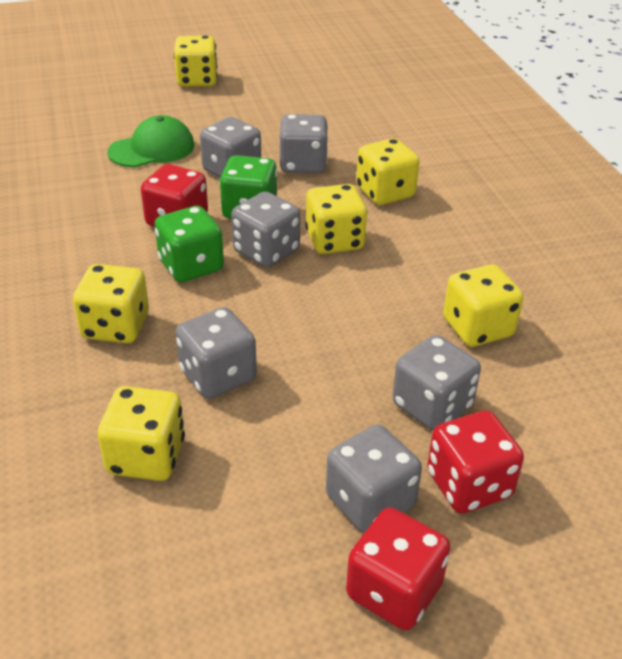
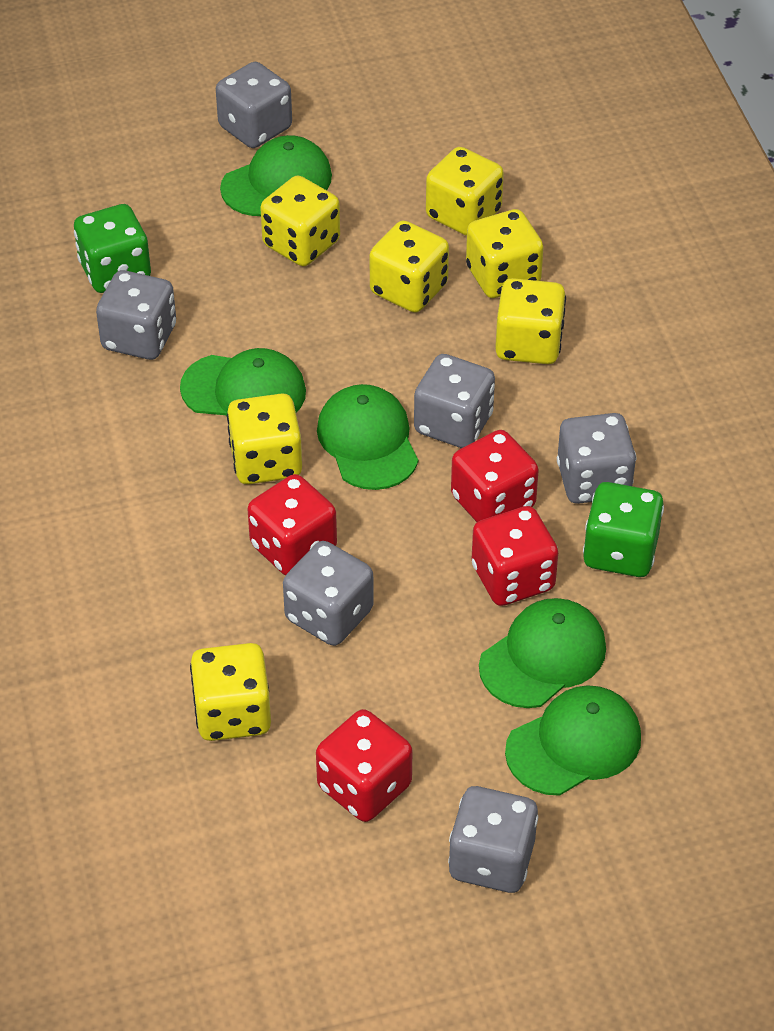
green cap: [108,115,194,167] = 1 -> [180,348,306,416] [220,135,332,216] [317,384,418,490] [479,598,606,708] [505,685,641,796] = 5
red dice: [141,164,208,227] [346,507,450,630] [427,410,524,513] = 3 -> [248,474,337,576] [316,709,413,822] [451,430,539,522] [472,506,558,606] = 4
yellow dice: [73,264,149,343] [98,386,185,481] [174,36,217,87] [305,184,367,254] [356,138,419,205] [443,264,523,347] = 6 -> [190,643,271,741] [227,393,302,484] [260,175,340,266] [370,221,449,313] [426,147,504,236] [466,209,544,298] [495,278,566,364] = 7

